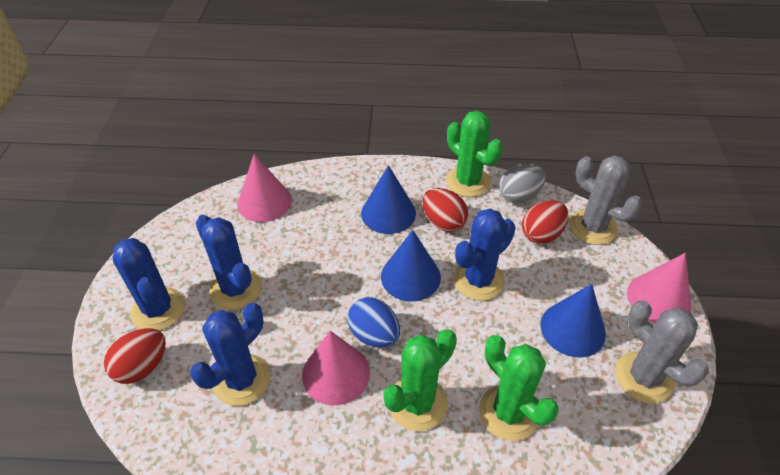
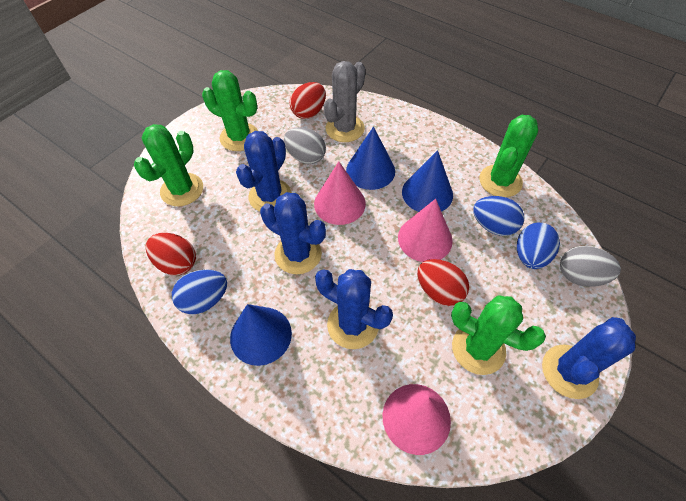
blue egg: [347,297,400,348] = 1 -> [172,269,227,314] [473,196,524,236] [517,223,560,269] = 3
green cactus: [383,329,457,431] [446,111,503,197] [479,335,559,441] = 3 -> [134,124,203,206] [202,70,258,151] [451,295,546,375] [479,115,538,197] = 4
grey cactus: [569,155,642,245] [615,300,709,403] = 2 -> [324,61,366,142] = 1
grey egg: [499,164,546,203] = 1 -> [284,127,326,164] [560,246,621,287] = 2

